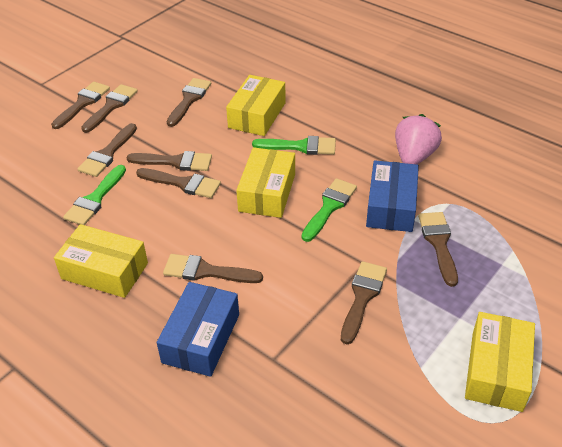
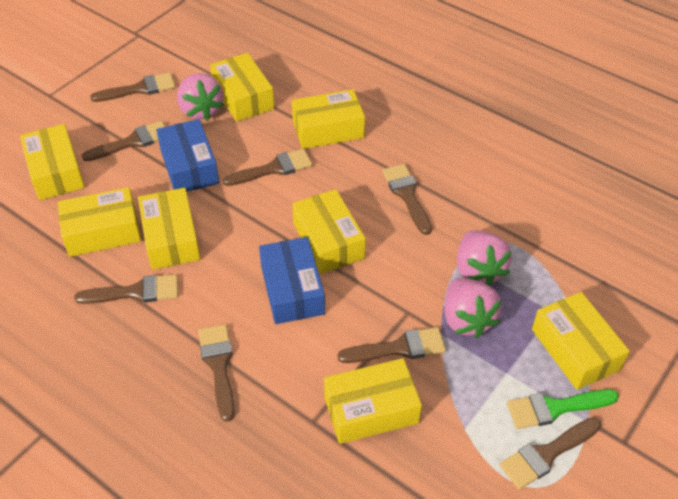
brown brush: [51,82,110,129] [78,123,137,177] [81,84,138,133] [126,151,212,171] [136,168,221,198] [163,254,263,283] [167,78,211,127] [341,261,387,344] [418,212,458,287] = 9 -> [74,274,178,304] [81,121,165,162] [90,72,175,102] [198,324,235,422] [222,149,312,186] [337,327,446,363] [382,164,432,235] [500,417,601,490] = 8
green brush: [63,165,126,225] [252,136,336,155] [302,178,357,242] = 3 -> [507,389,619,429] = 1
pink strawberry: [395,114,442,164] = 1 -> [177,73,224,121] [445,278,501,338] [457,230,512,286] = 3
yellow box: [54,224,148,298] [226,75,286,136] [236,147,295,218] [465,312,535,412] = 4 -> [20,124,85,200] [58,187,141,257] [138,188,201,270] [210,53,275,122] [292,89,365,149] [292,189,366,274] [324,358,422,444] [532,292,630,390] = 8

